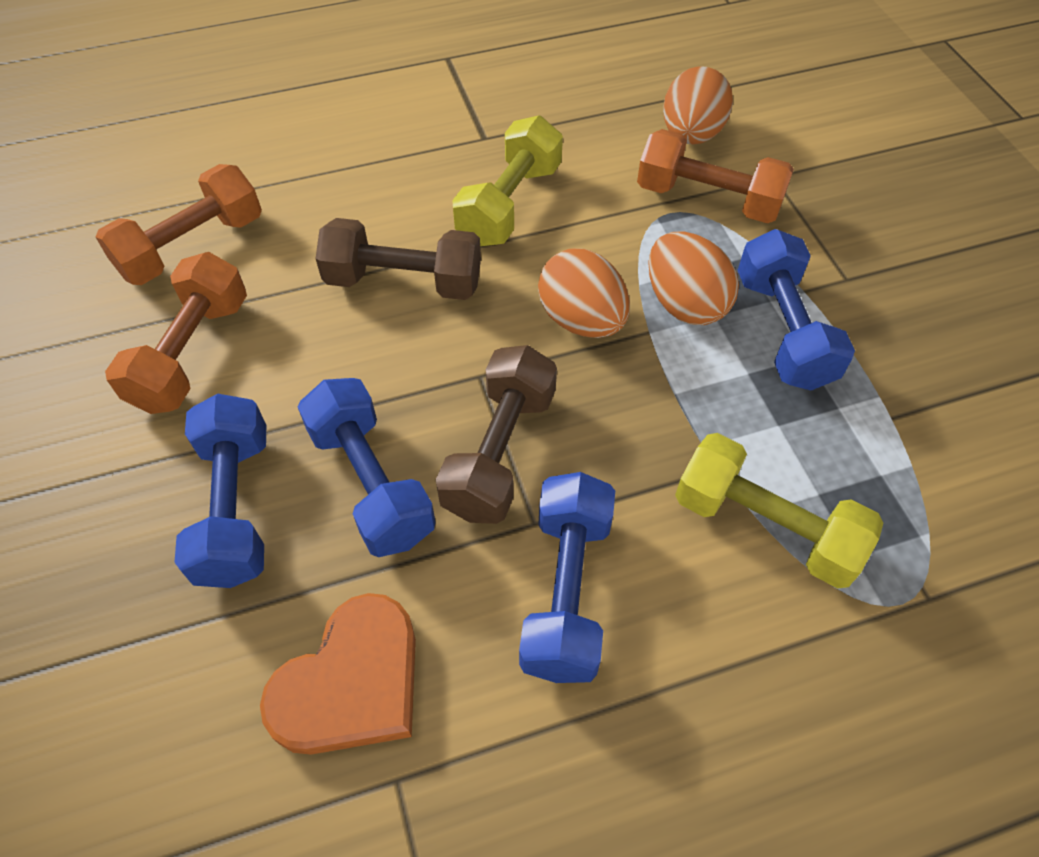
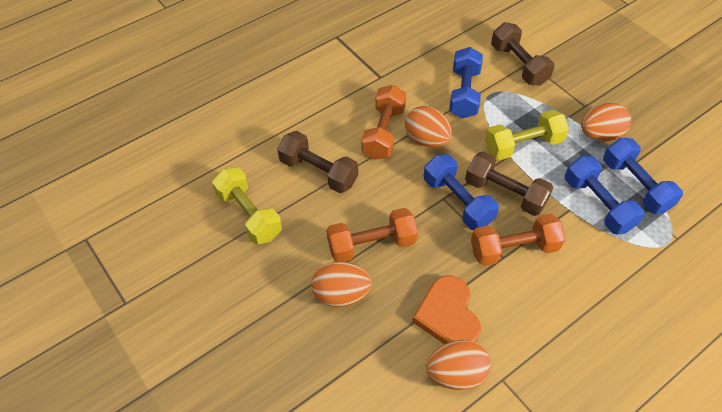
brown dumbbell: [315,218,481,300] [436,345,557,524] = 2 -> [277,131,358,193] [465,152,554,216] [491,22,554,86] = 3
orange egg: [538,248,630,338] [648,232,739,325] [663,66,733,144] = 3 -> [312,261,372,307] [405,106,452,147] [426,340,491,390] [581,102,631,141] = 4

